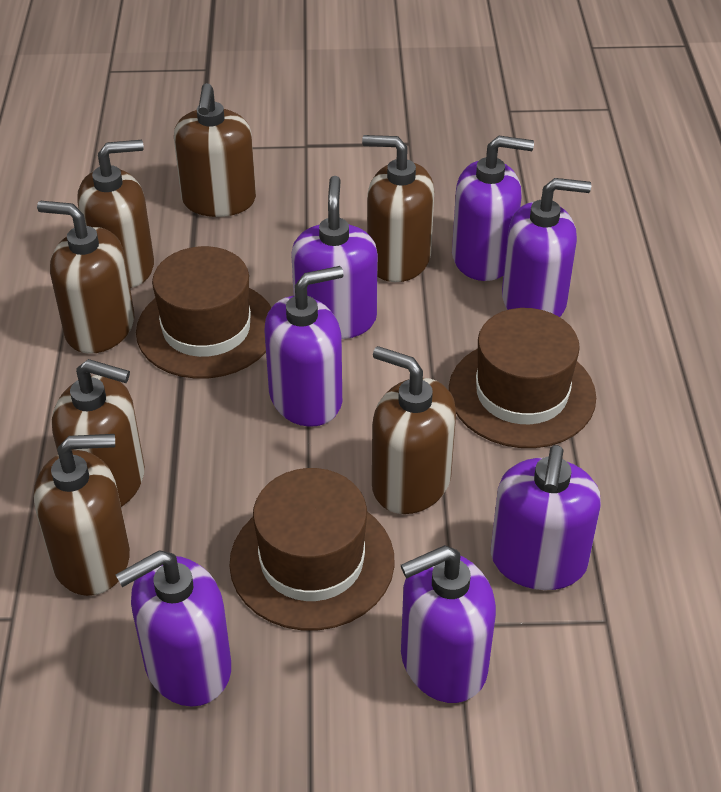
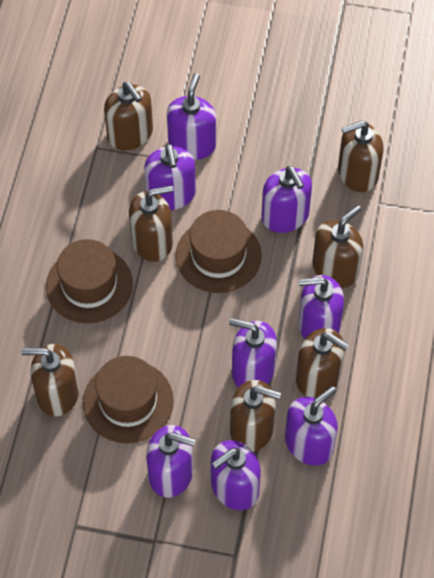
purple soap dispenser: [116,550,231,707] [264,266,344,427] [291,176,378,339] [401,545,496,703] [452,136,534,281] [491,445,601,590] [502,178,591,317] = 7 -> [144,144,196,210] [146,425,196,498] [167,73,216,160] [211,440,261,510] [229,318,277,388] [261,166,312,233] [285,386,338,466] [299,275,344,339] = 8

